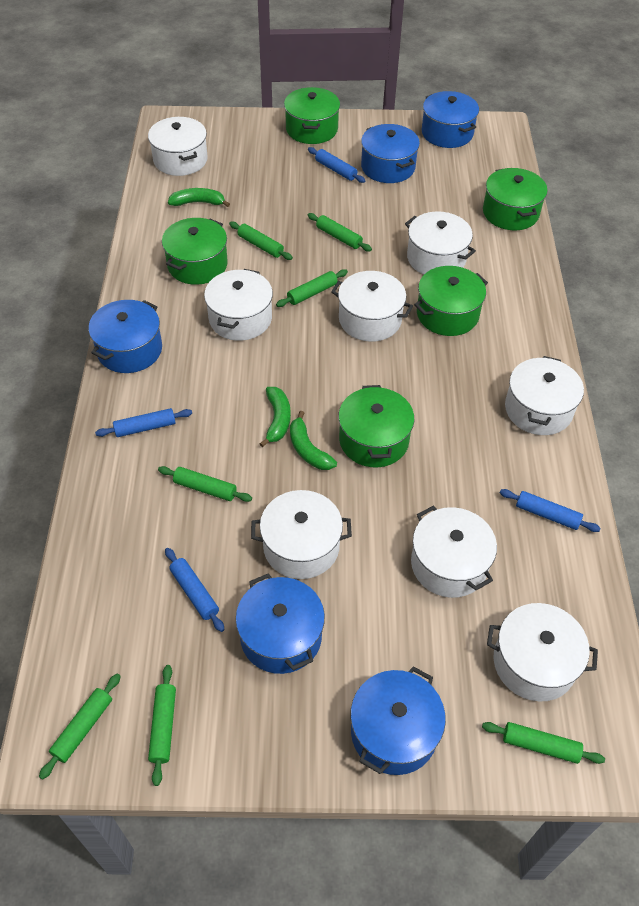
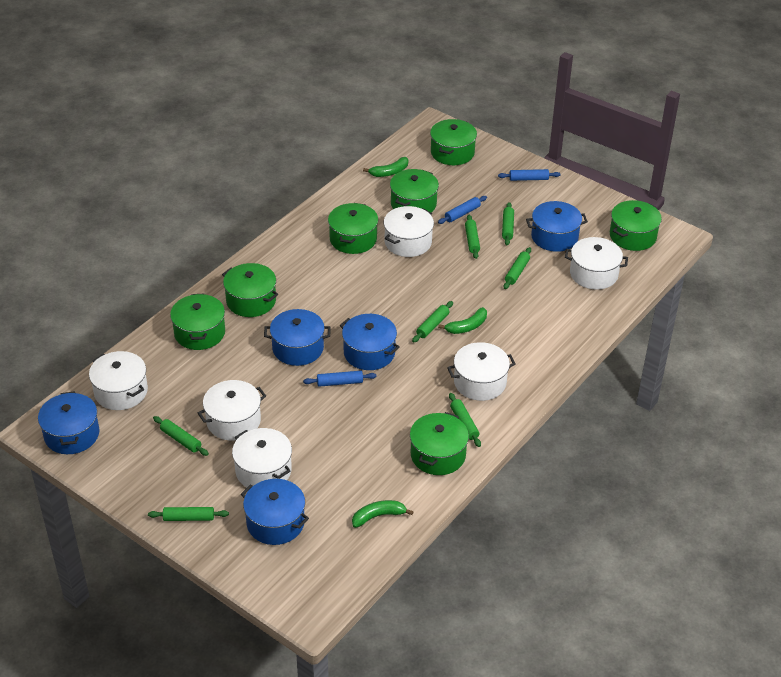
blue rolling pin: [95,408,192,437] [165,548,225,632] [308,147,366,183] [500,489,601,532] = 4 -> [303,371,377,387] [438,196,487,224] [498,169,561,181] = 3
green pot: [162,218,228,285] [284,87,340,144] [338,385,414,468] [414,266,488,336] [483,168,547,230] = 5 -> [170,294,225,350] [222,263,278,317] [328,203,378,254] [390,169,439,213] [410,412,469,475] [430,119,477,165] [610,200,662,251] = 7
white pot: [148,117,208,176] [204,269,273,341] [251,490,352,579] [331,271,413,342] [405,211,476,275] [411,506,497,598] [487,603,598,702] [505,356,584,435] = 8 -> [89,351,148,410] [198,380,266,441] [232,428,292,487] [384,206,434,257] [447,342,516,401] [565,237,628,290] = 6

